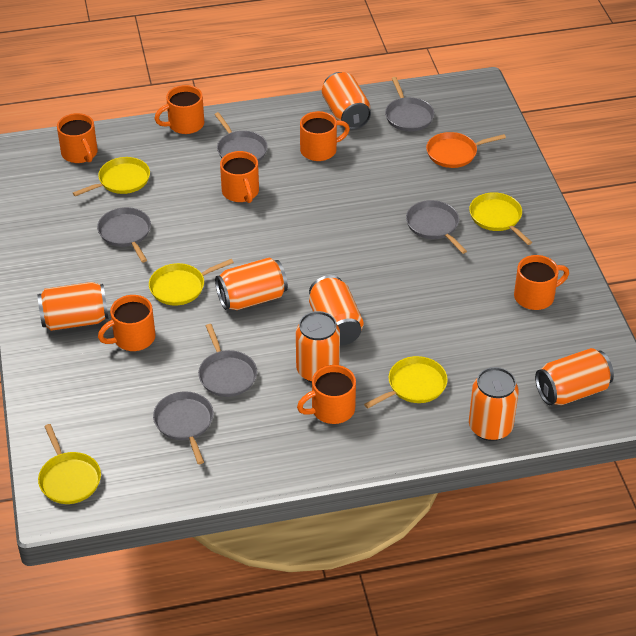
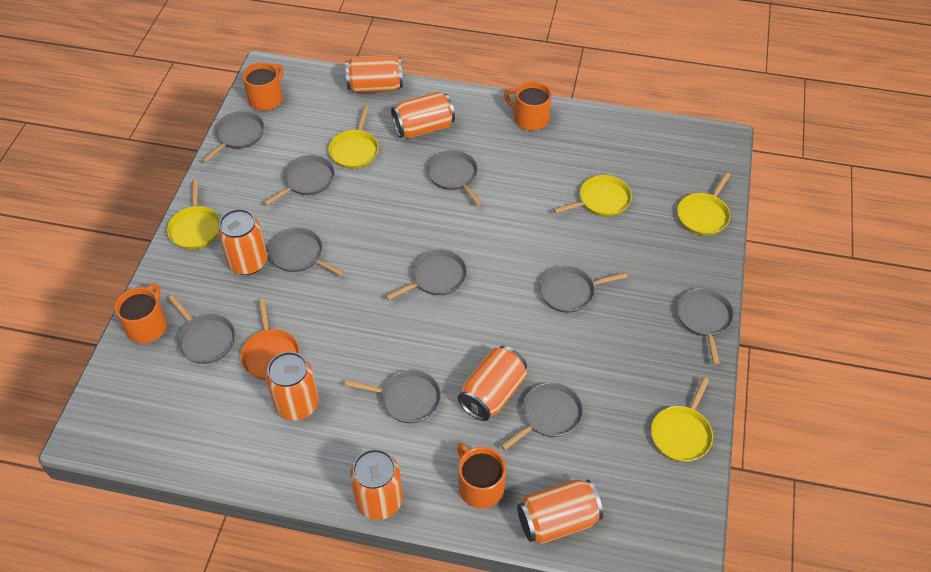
grey pan: [97,207,151,263] [153,391,213,464] [198,324,257,397] [214,112,268,162] [385,77,434,131] [406,200,467,254] = 6 -> [168,295,235,364] [202,111,264,163] [263,155,335,206] [268,228,345,276] [345,370,441,423] [386,249,467,300] [427,150,483,206] [501,383,583,450] [539,266,628,313] [677,288,734,364] = 10
orange mug: [57,113,98,163] [98,295,156,351] [154,85,204,134] [220,151,259,203] [297,365,356,424] [300,111,350,161] [514,255,569,310] = 7 -> [115,283,167,344] [242,62,283,111] [457,443,506,508] [504,82,551,130] = 4

